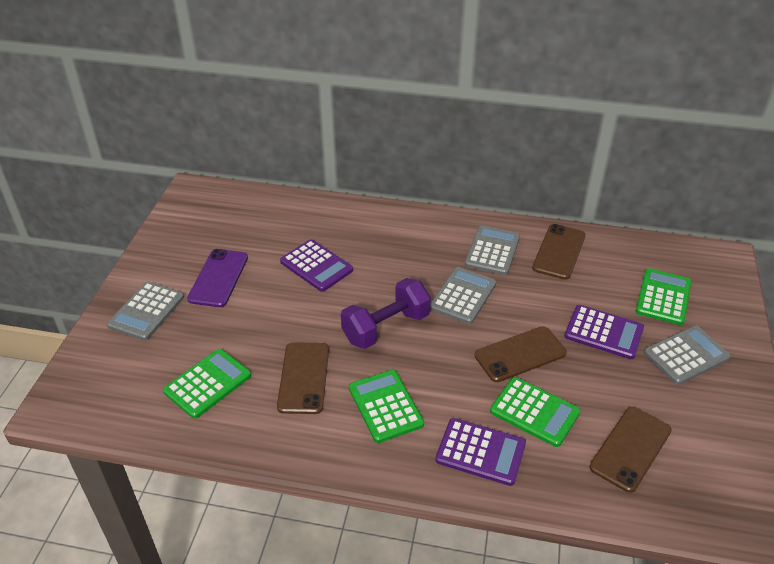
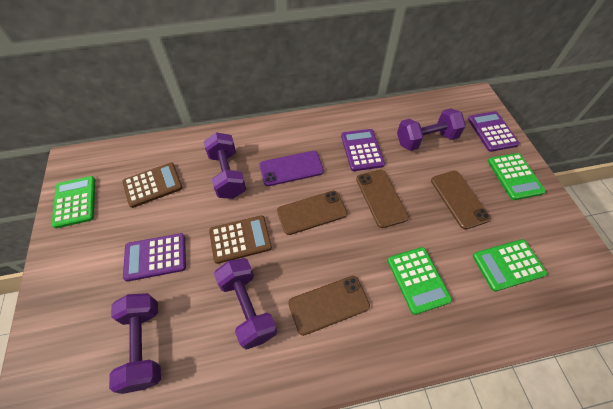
brown calculator: none = 0 -> [122,163,183,208] [209,215,272,264] = 2
grey calculator: [107,282,184,341] [430,267,496,324] [465,225,520,275] [644,326,731,385] = 4 -> none = 0
purple dumbbell: [341,278,431,349] = 1 -> [109,293,161,394] [204,132,246,199] [214,258,277,350] [397,108,466,151] = 4

